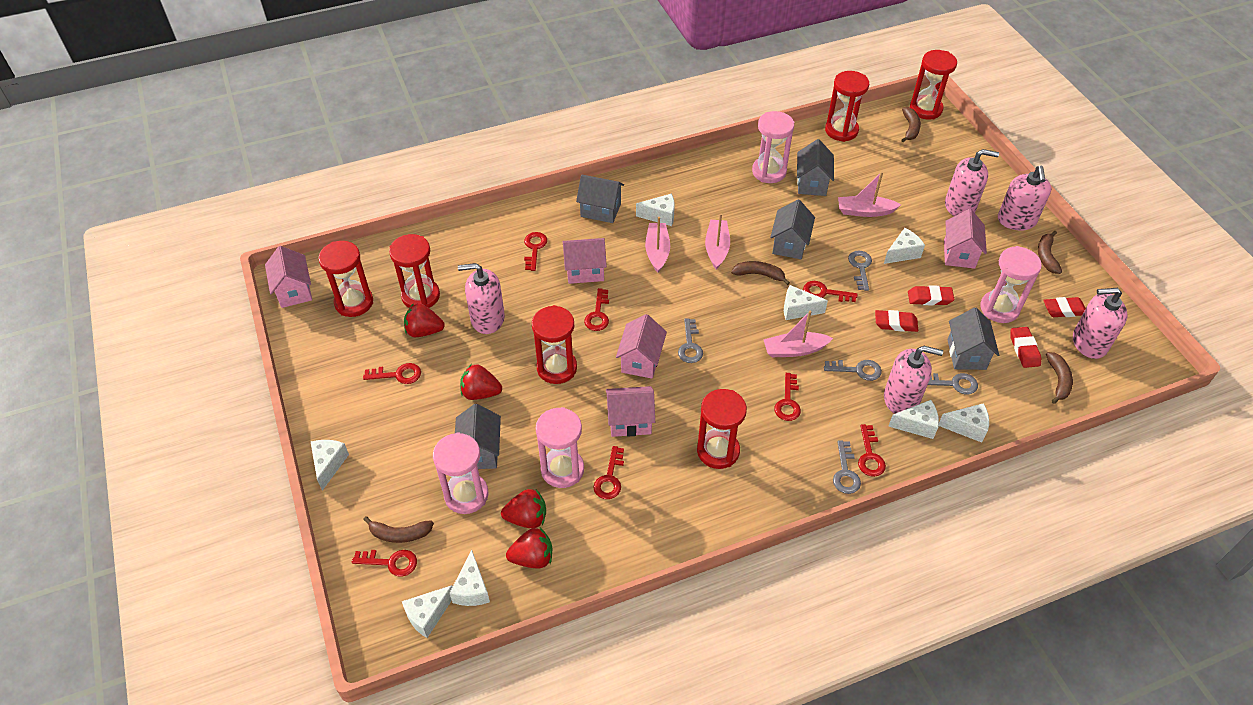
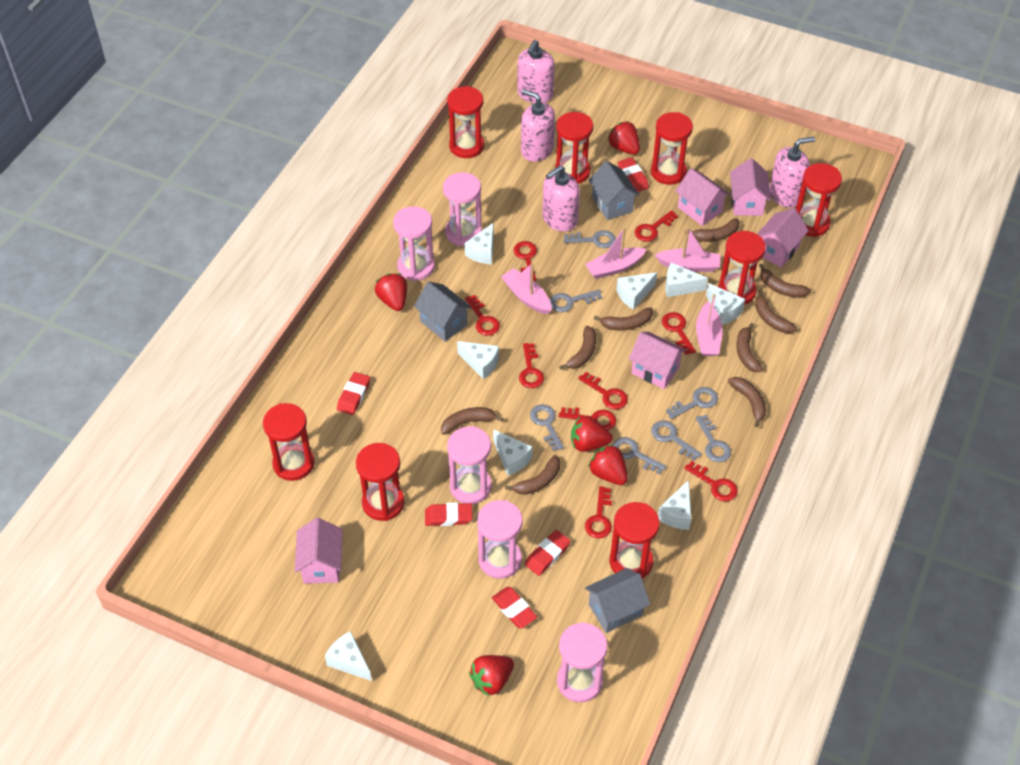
brown banana: [363,516,434,543] [731,261,790,285] [901,107,921,142] [1038,231,1062,274] [1046,352,1073,404] = 5 -> [441,407,503,435] [505,455,560,495] [559,326,596,370] [594,307,653,330] [685,218,740,242] [728,377,766,427] [736,323,763,372] [755,289,797,333] [759,264,811,298] = 9
grey house: [455,404,501,469] [576,175,624,223] [770,200,815,259] [797,139,834,196] [947,307,999,370] = 5 -> [414,281,472,342] [585,568,650,633] [588,161,640,220] = 3
grey key: [678,318,703,363] [824,360,882,381] [833,440,861,494] [848,250,872,291] [928,373,978,395] = 5 -> [530,404,564,451] [550,290,602,312] [563,230,616,248] [613,437,666,474] [651,421,702,461] [666,387,718,419] [696,415,731,462] = 7
pink hourglass: [433,433,489,514] [536,407,584,488] [752,111,794,183] [980,246,1042,323] = 4 -> [393,206,435,281] [443,172,482,246] [447,426,492,504] [477,500,523,579] [557,622,607,703] = 5
pink soap dispenser: [458,263,505,334] [884,346,943,414] [945,149,999,216] [998,166,1051,231] [1073,288,1127,359] = 5 -> [517,40,554,103] [521,89,555,162] [542,165,580,232] [770,136,815,208] = 4
red eraser: [875,310,918,332] [908,285,954,305] [1010,327,1041,368] [1043,297,1086,317] = 4 -> [337,372,370,415] [425,502,473,526] [492,587,537,629] [525,530,571,576] [618,157,649,192] = 5
red hourglass: [318,241,373,317] [389,234,440,308] [532,305,577,384] [697,389,747,469] [825,71,869,142] [910,50,957,120] = 6 -> [263,403,315,481] [356,443,404,521] [447,86,484,158] [555,112,593,184] [610,502,660,579] [651,112,693,185] [718,231,766,305] [796,163,842,237] = 8
red key: [352,550,417,577] [363,363,421,384] [524,232,547,271] [584,288,609,331] [593,446,624,499] [774,373,801,421] [803,281,858,302] [858,424,886,477] = 8 -> [465,295,500,336] [513,241,537,281] [519,343,544,388] [559,407,616,430] [578,372,628,409] [585,486,612,538] [635,210,678,242] [662,312,696,355] [684,461,738,501] = 9
red strawberry: [404,303,445,337] [460,364,502,400] [501,489,546,528] [506,528,552,569] = 4 -> [375,273,407,311] [469,655,514,696] [571,416,612,452] [588,444,628,485] [607,121,640,155] = 5

